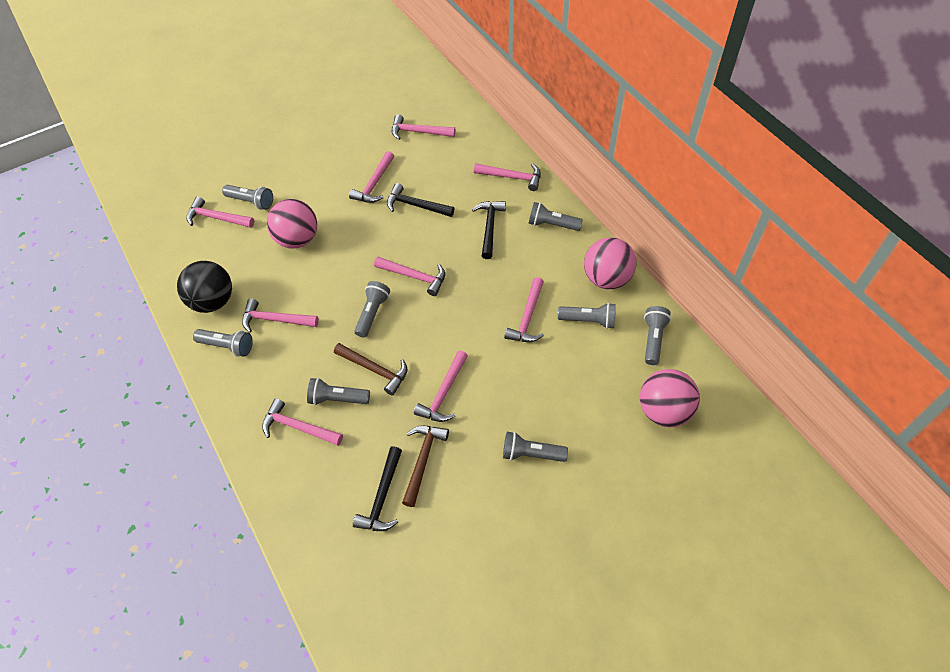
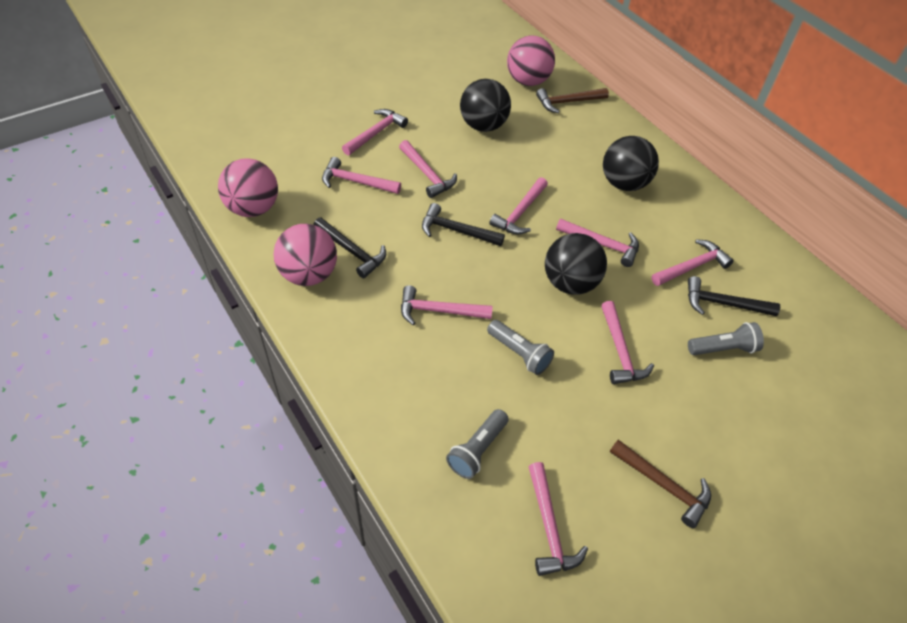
black ball: [177,261,232,313] = 1 -> [460,79,511,132] [545,233,607,294] [603,136,659,191] = 3
grey flashlight: [193,329,253,357] [222,185,273,210] [307,378,370,405] [354,281,390,338] [503,432,568,462] [529,202,583,231] [558,303,616,329] [644,306,671,365] = 8 -> [446,409,509,479] [487,320,554,375] [688,322,764,355] = 3

